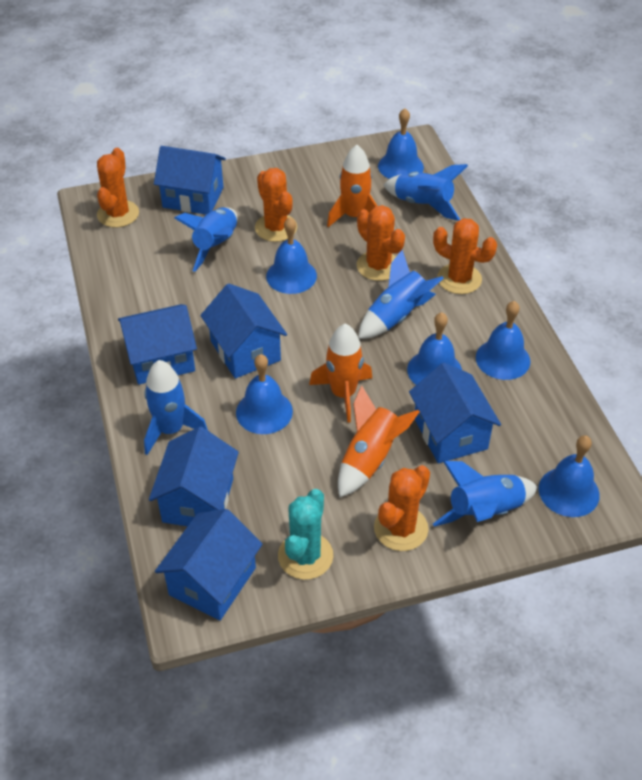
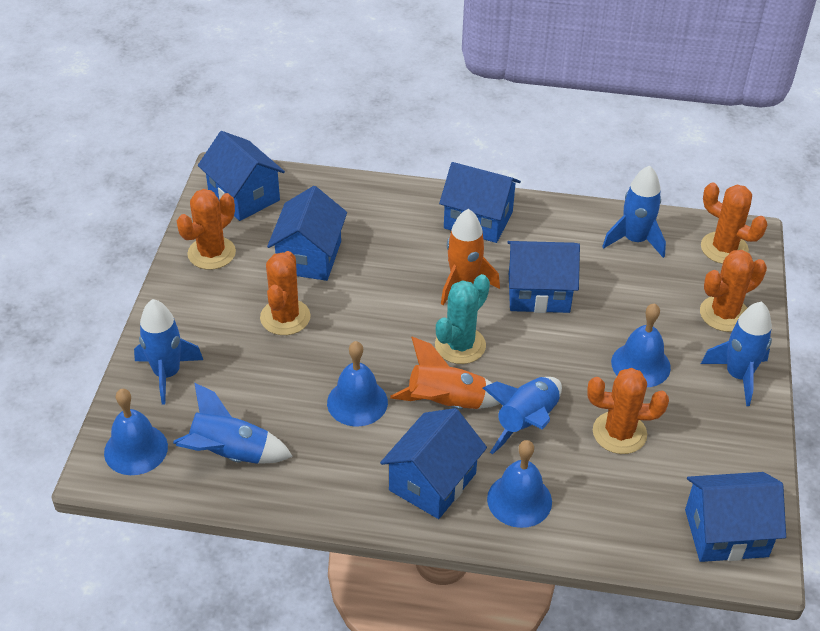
blue bell: [236,354,293,434] [266,217,317,294] [378,108,424,179] [407,312,462,385] [476,301,530,380] [539,435,600,517] = 6 -> [104,389,168,475] [327,341,388,426] [487,440,552,528] [611,303,671,387] = 4
orange rocket: [309,324,372,423] [327,145,377,227] [338,385,420,498] = 3 -> [390,337,501,409] [441,209,500,305] = 2

